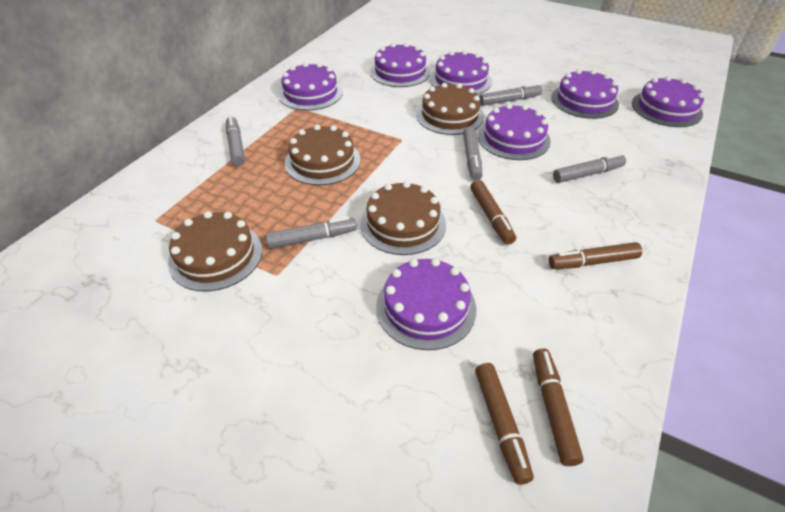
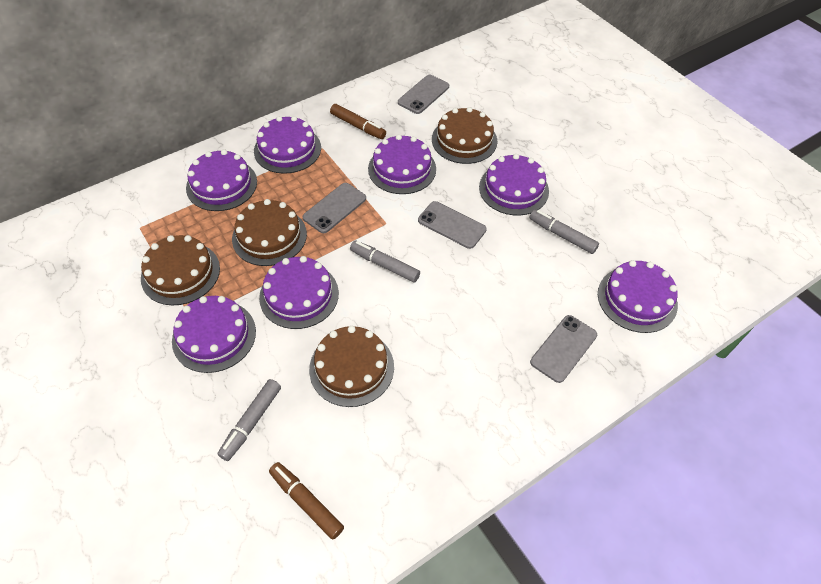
brown marker: [470,180,516,245] [475,363,534,485] [533,348,584,466] [549,242,642,269] = 4 -> [269,462,344,540] [330,104,386,139] = 2
grey marker: [226,116,245,166] [266,217,356,249] [463,127,483,181] [479,83,542,106] [553,153,626,183] = 5 -> [218,379,281,461] [350,240,420,283] [529,209,599,254] = 3
grey phone: none = 0 -> [302,183,366,233] [398,75,449,114] [418,201,487,249] [530,315,597,383] = 4

